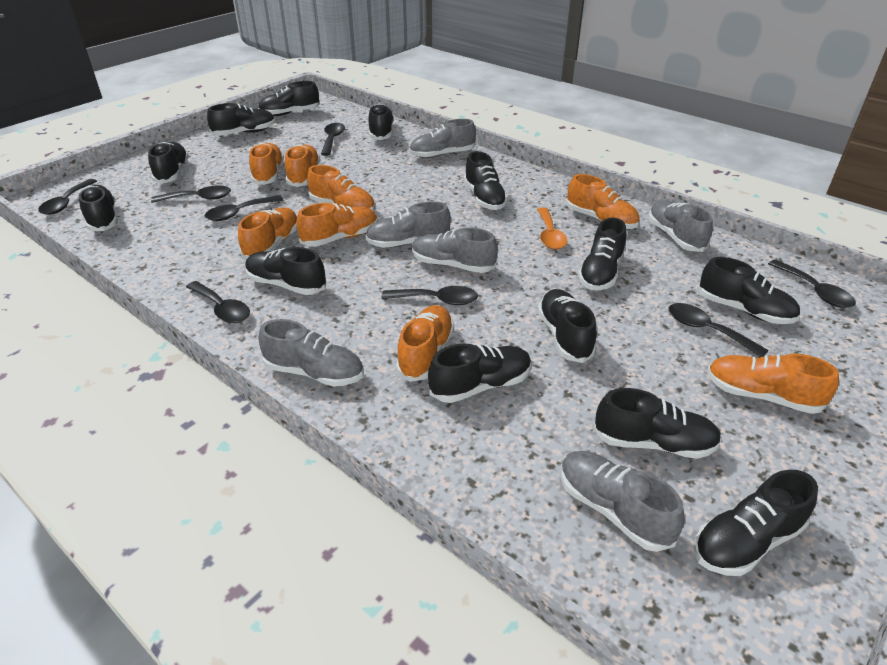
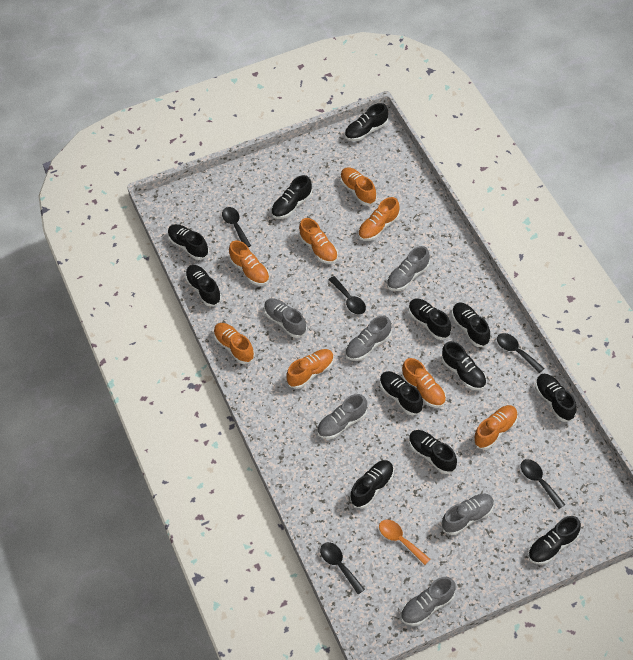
black shoe: [79,185,118,231] [148,142,189,184] [207,103,275,136] [245,247,326,295] [258,81,320,116] [368,104,394,140] [428,343,532,403] [464,151,508,210] [538,289,597,363] [578,218,626,291] [593,388,722,459] [694,470,818,576] [698,257,800,324] = 13 -> [168,224,209,260] [185,265,222,307] [271,175,313,219] [345,103,388,141] [350,460,394,509] [380,371,423,415] [409,299,451,340] [409,430,457,474] [441,341,486,390] [452,302,491,347] [528,516,581,565] [535,374,576,422] = 12
black spoon: [38,179,97,215] [151,186,231,203] [186,281,250,323] [204,195,283,221] [321,123,345,156] [381,286,478,305] [668,303,769,357] [768,260,856,308] = 8 -> [222,207,251,247] [320,542,365,594] [329,276,366,314] [497,333,544,373] [520,459,565,509] = 5

